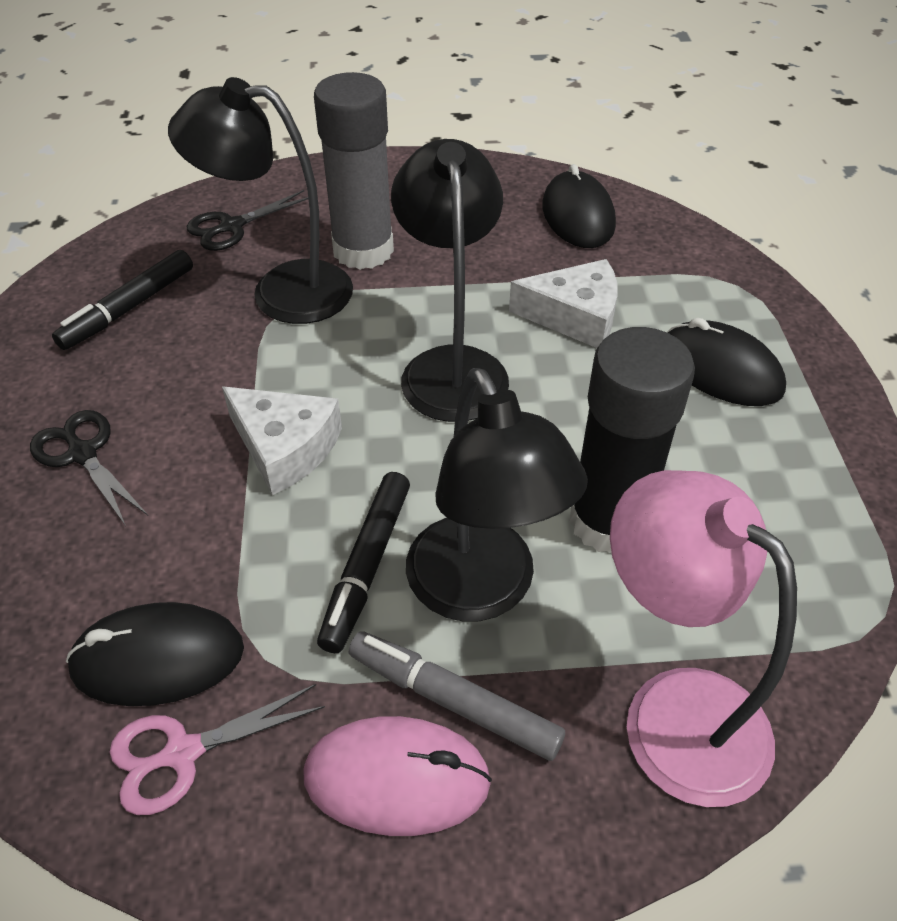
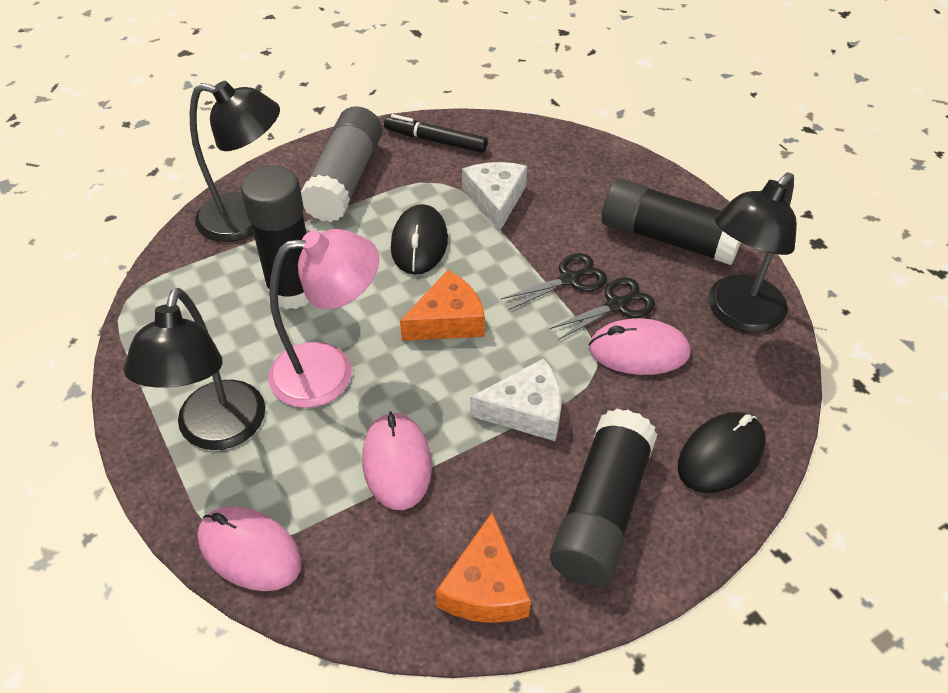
black glue stick: [569,327,695,553] = 1 -> [241,166,309,309] [550,409,657,586] [601,178,741,265] = 3
black marker: [52,250,193,350] [317,472,410,653] = 2 -> [384,114,488,153] = 1
black mouse: [66,602,244,706] [542,164,616,248] [667,318,786,406] = 3 -> [391,204,448,275] [678,412,766,493] = 2
grey marker: [349,631,565,761] = 1 -> none = 0
orange cheese: none = 0 -> [400,270,485,341] [436,512,531,623] = 2
pink mouse: [303,716,492,836] = 1 -> [198,506,302,591] [362,411,432,510] [589,318,690,375] = 3
pink scissors: [109,684,325,815] = 1 -> none = 0

